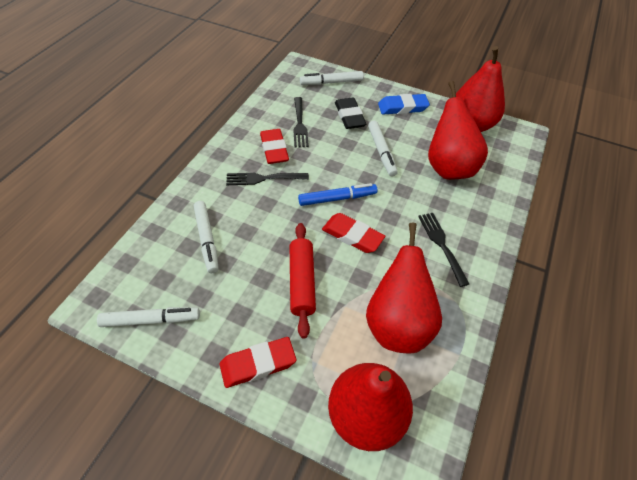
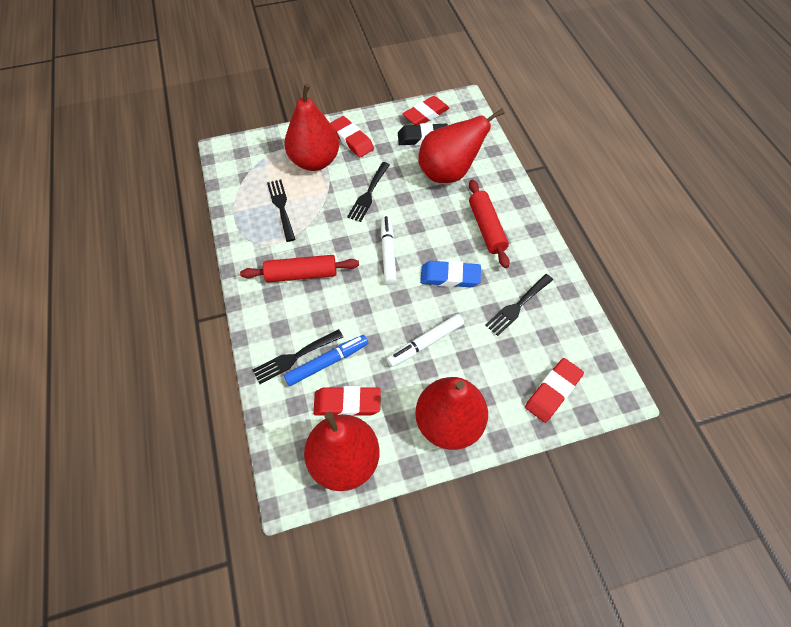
black fork: [226,173,309,185] [293,97,309,148] [418,213,469,287] = 3 -> [253,329,343,384] [267,179,295,242] [347,162,390,222] [485,274,553,336] = 4
red eraser: [219,337,296,388] [260,129,289,164] [322,213,385,253] = 3 -> [313,386,381,416] [330,116,374,157] [402,96,449,125] [525,358,584,423] = 4
red rolling pin: [290,223,316,339] = 1 -> [240,255,359,282] [469,180,510,268] = 2
white marker: [97,307,200,327] [194,201,219,273] [300,71,364,85] [368,121,398,176] = 4 -> [381,215,397,285] [387,314,464,367] = 2

